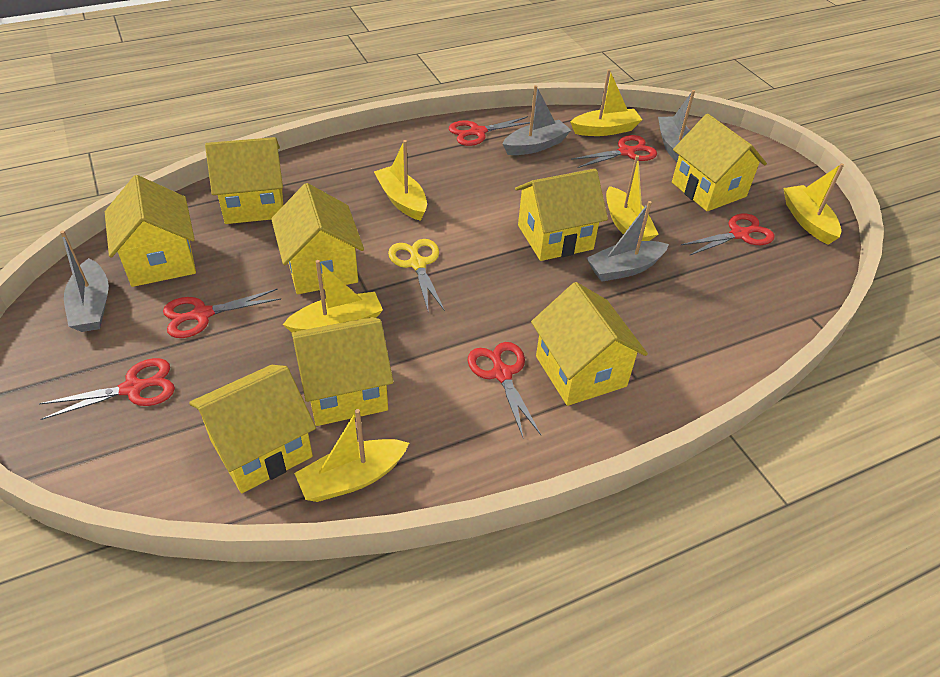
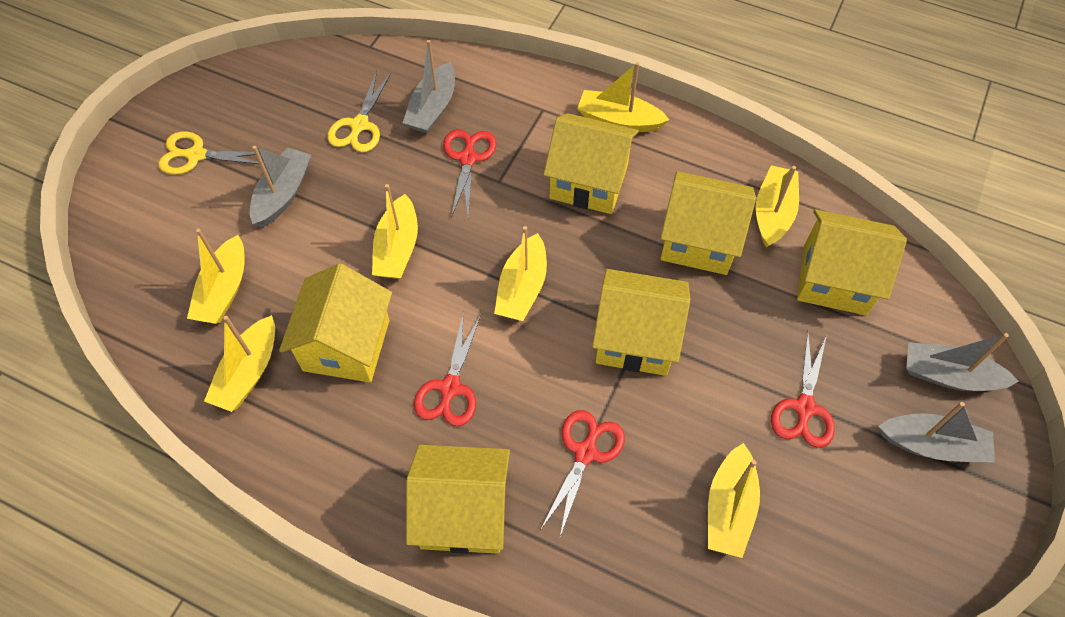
red scissors: [39,358,175,420] [163,289,281,338] [449,116,530,146] [468,342,541,437] [571,135,657,168] [681,213,775,256] = 6 -> [414,311,481,426] [443,129,496,218] [541,410,625,537] [771,332,835,448] = 4
yellow boat: [282,260,383,333] [294,409,409,502] [374,140,427,221] [570,69,642,136] [606,155,659,241] [783,163,844,245] = 6 -> [187,229,244,324] [204,315,275,412] [372,184,418,279] [494,226,547,321] [577,62,669,132] [708,443,760,558] [756,165,799,248] = 7
yellow house: [105,175,196,287] [189,365,316,493] [205,137,283,224] [271,183,364,294] [292,317,393,426] [515,169,608,261] [531,282,648,406] [672,114,767,211] = 8 -> [279,263,392,383] [406,445,510,554] [543,113,639,214] [592,269,690,376] [660,171,756,275] [797,209,907,315] = 6
yellow scissors: [388,239,445,313] = 1 -> [158,131,259,175] [327,71,391,152] = 2

